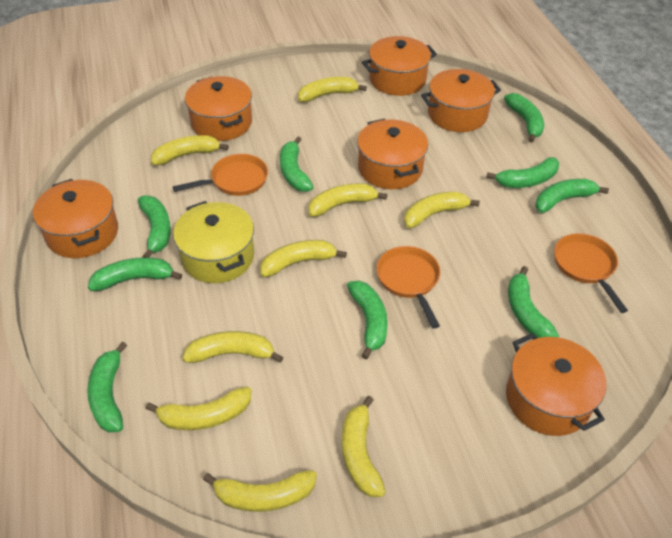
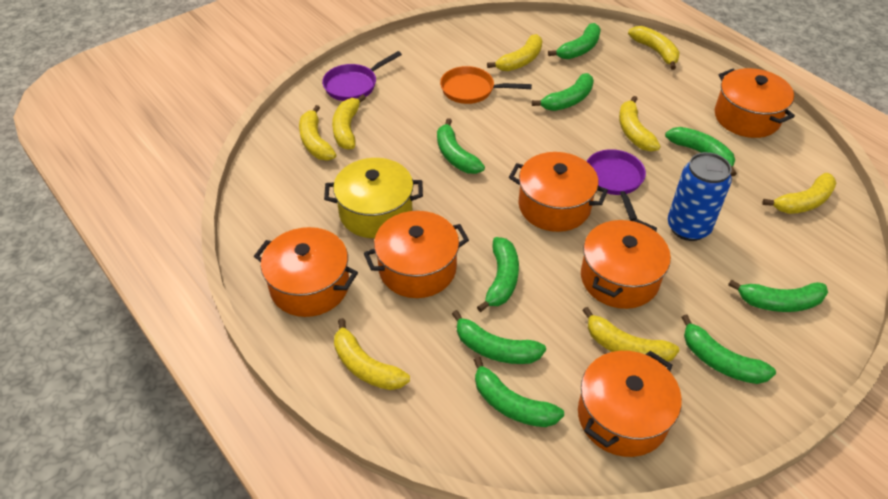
blue can: none = 0 -> [668,152,732,241] = 1
orange pan: [173,154,268,196] [376,246,441,329] [554,233,628,313] = 3 -> [440,66,532,104] = 1
purple pan: none = 0 -> [322,51,402,101] [586,149,646,221] = 2
yellow banana: [146,387,251,430] [151,135,229,165] [182,331,284,363] [203,470,317,512] [260,240,347,277] [298,77,367,102] [308,183,387,217] [342,396,386,497] [404,192,480,228] = 9 -> [299,105,336,160] [332,94,366,150] [334,318,410,390] [487,34,542,71] [582,307,680,362] [619,96,661,152] [628,26,680,70] [762,173,837,214] = 8

